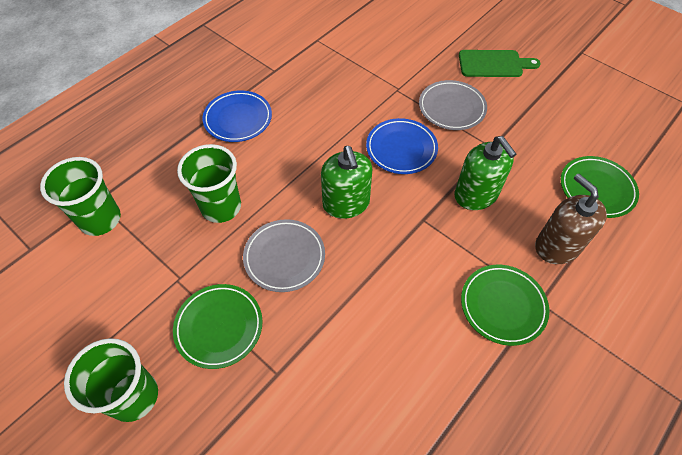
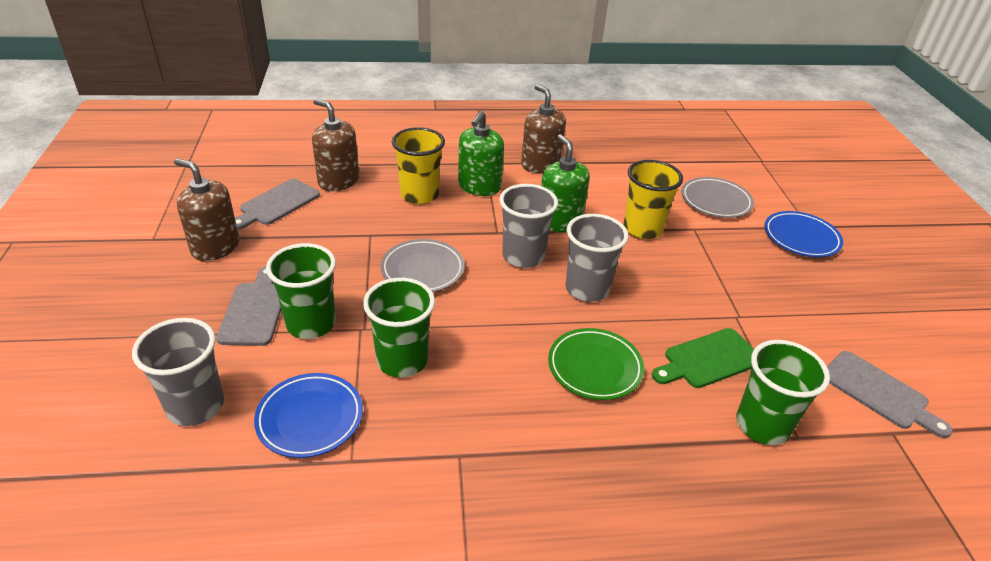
brown soap dispenser: [535,174,607,264] = 1 -> [174,158,240,261] [312,99,359,191] [521,84,566,173] = 3
green plate: [173,284,263,369] [461,265,549,346] [561,156,639,218] = 3 -> [548,328,644,400] = 1
grey cup: none = 0 -> [132,318,224,426] [499,184,558,268] [565,214,629,302] = 3
grey cutting board: none = 0 -> [216,266,281,346] [235,179,320,230] [827,351,953,438] = 3
yellow cup: none = 0 -> [392,127,445,205] [624,160,683,239] = 2

